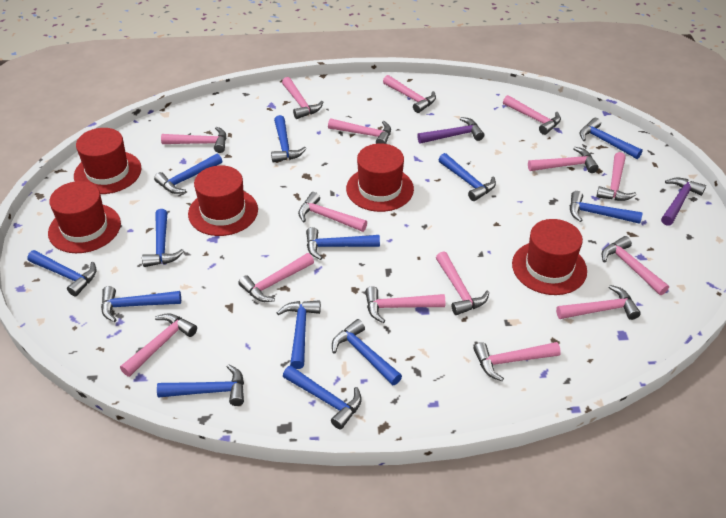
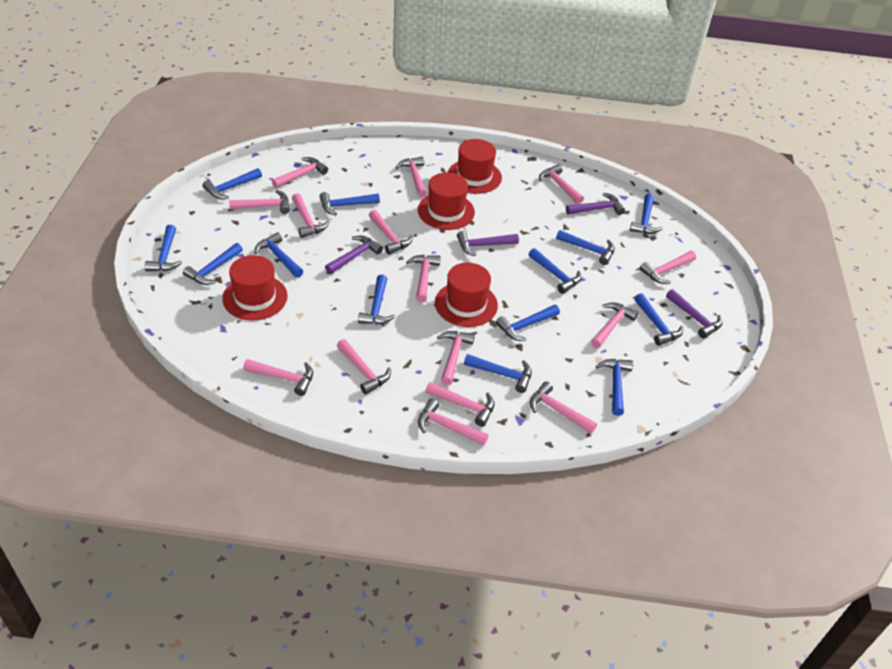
purple hammer: [417,117,484,144] [661,178,706,226] = 2 -> [325,236,383,274] [457,231,519,256] [566,193,625,215] [666,289,723,339] = 4
red hat: [48,181,121,253] [74,128,141,194] [188,165,258,236] [346,143,414,212] [512,219,587,295] = 5 -> [222,255,288,321] [418,173,475,230] [435,263,498,327] [448,139,502,194] = 4

